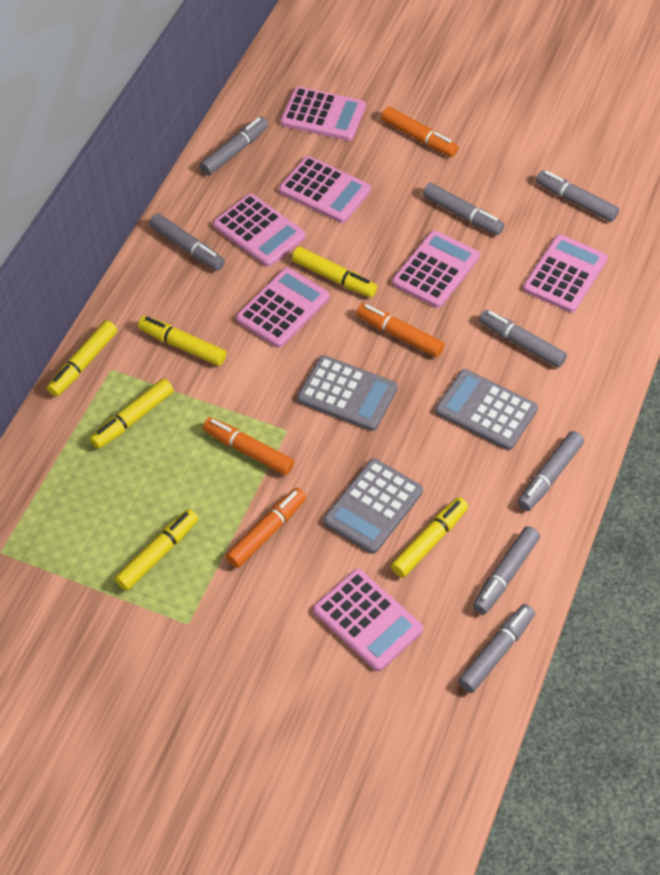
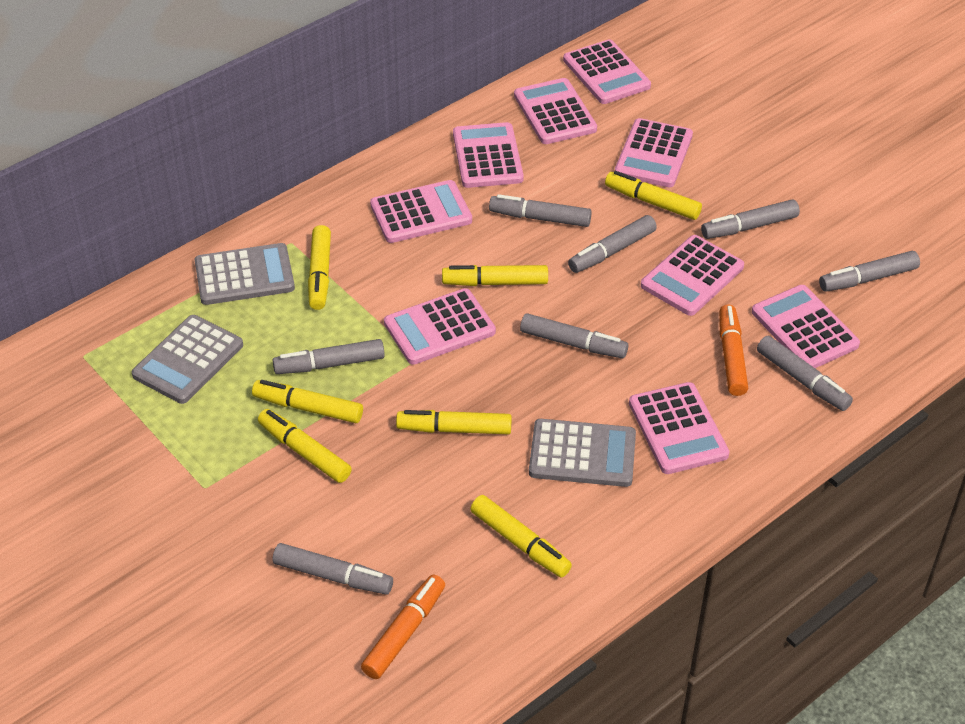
orange marker: [203,417,294,475] [226,488,306,568] [356,303,444,357] [381,107,458,157] = 4 -> [361,575,445,679] [719,304,748,396] = 2
pink calculator: [213,193,306,267] [236,267,329,348] [279,156,371,223] [280,87,366,141] [313,569,423,671] [392,230,480,308] [523,234,608,313] = 7 -> [370,180,472,243] [384,288,496,365] [453,122,524,188] [514,78,597,144] [563,39,651,104] [615,118,693,188] [629,382,730,474] [641,235,744,316] [752,285,860,368] = 9
yellow marker: [47,320,117,396] [90,378,174,449] [115,509,198,591] [138,316,226,366] [292,247,377,298] [391,497,468,578] = 6 -> [252,380,363,423] [258,409,352,483] [308,225,331,310] [396,410,512,434] [442,265,548,286] [471,495,572,578] [605,171,702,220] = 7

